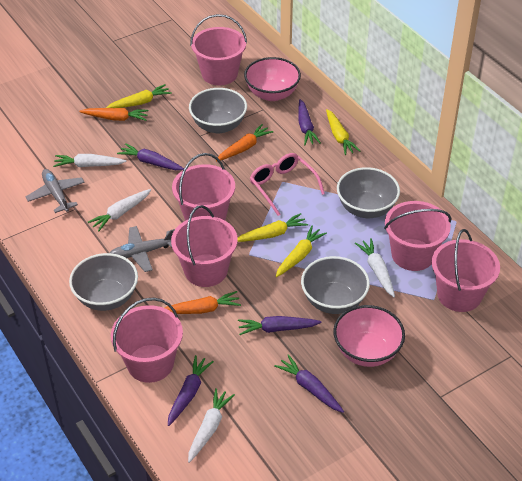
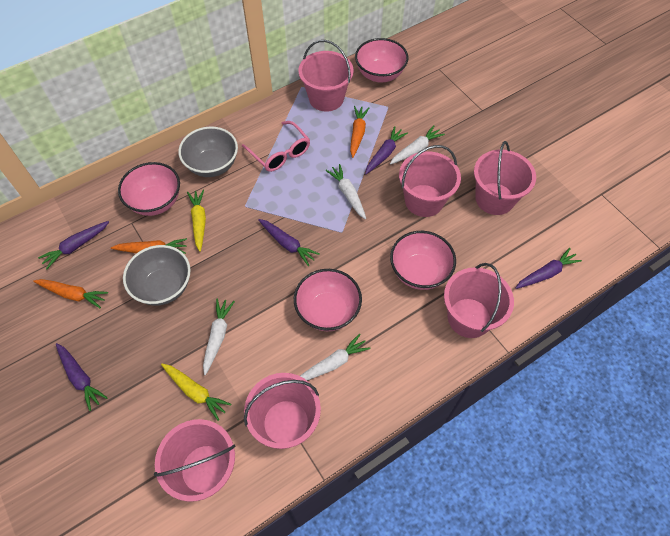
grey bowl: [69,253,138,311] [189,88,247,133] [301,256,370,314] [337,167,400,218] = 4 -> [123,245,191,306] [178,126,238,177] = 2
grey plane: [26,169,85,213] [110,226,175,272] = 2 -> none = 0
pink bowl: [244,57,301,101] [333,305,405,367] = 2 -> [118,162,180,216] [294,269,362,331] [355,38,408,83] [390,231,456,290] = 4
yellow carrot: [106,84,172,108] [237,213,308,242] [276,226,327,277] [326,109,360,155] = 4 -> [161,363,231,421] [187,189,206,252] = 2

